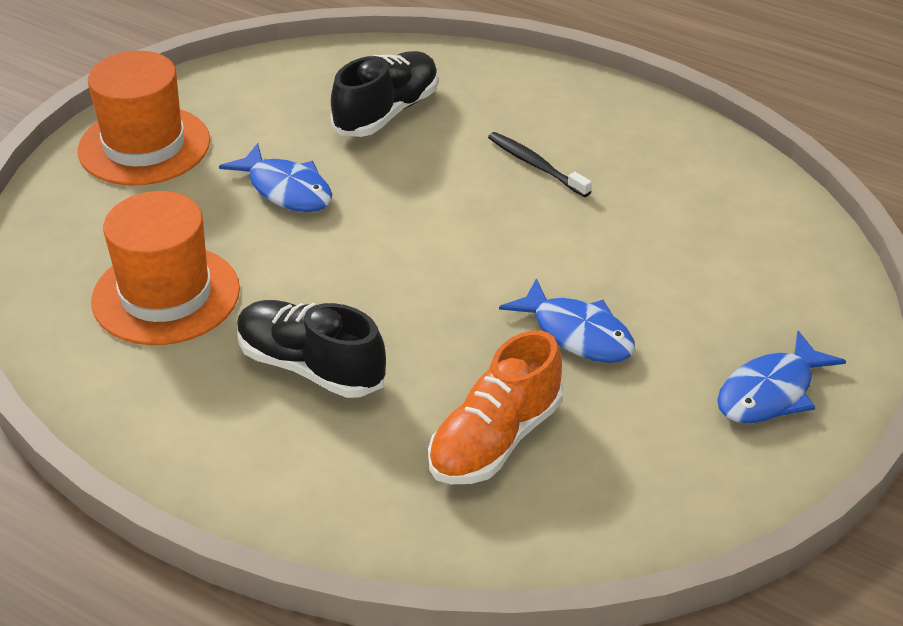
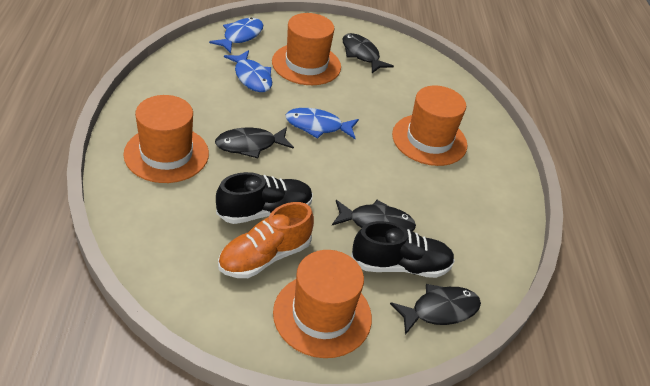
black fish: none = 0 -> [215,127,294,158] [332,200,416,231] [343,33,394,73] [390,284,481,335] = 4
black toothbrush: [488,132,592,197] = 1 -> none = 0
orange hat: [78,51,210,185] [91,191,240,345] = 2 -> [124,95,209,183] [272,13,341,85] [273,250,372,358] [392,86,467,166] = 4

